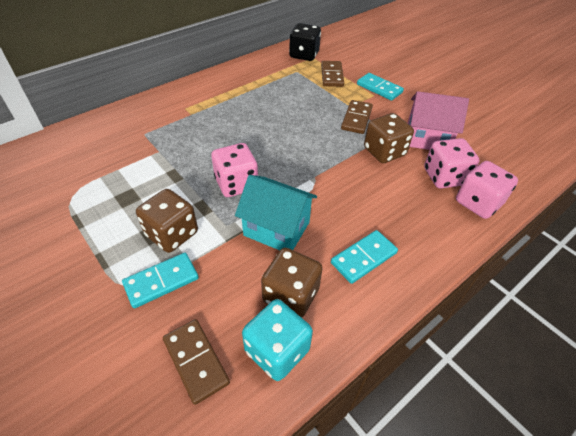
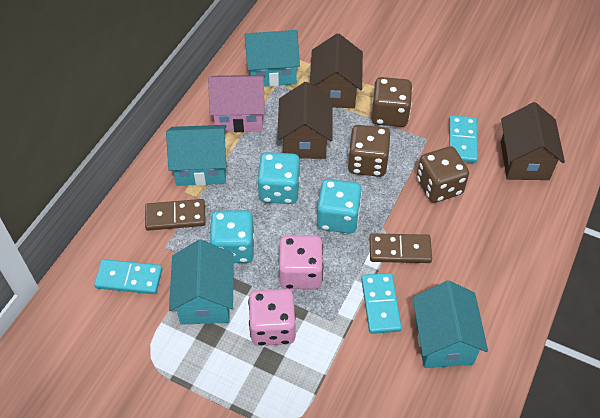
black dice: [289,23,321,61] = 1 -> none = 0
brown domino: [163,319,230,405] [321,61,344,87] [341,100,373,134] = 3 -> [145,199,206,231] [369,233,432,263] = 2
brown house: none = 0 -> [277,82,333,159] [310,33,363,108] [501,102,565,180] = 3
pink dice: [211,143,258,197] [424,138,480,188] [456,161,518,219] = 3 -> [248,289,296,346] [279,235,323,289] = 2
turquoise dice: [242,299,313,381] = 1 -> [209,210,254,263] [257,152,300,204] [317,179,362,234] = 3
turquoise house: [235,175,317,250] = 1 -> [166,125,226,186] [169,239,234,325] [244,30,300,87] [413,280,488,368] = 4

